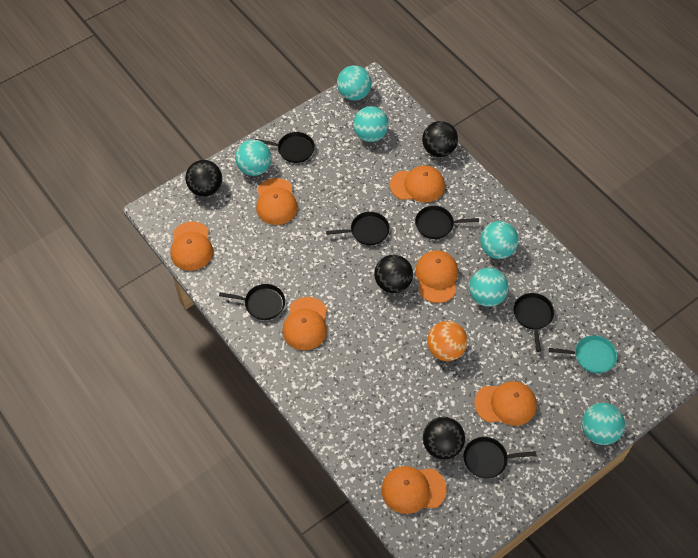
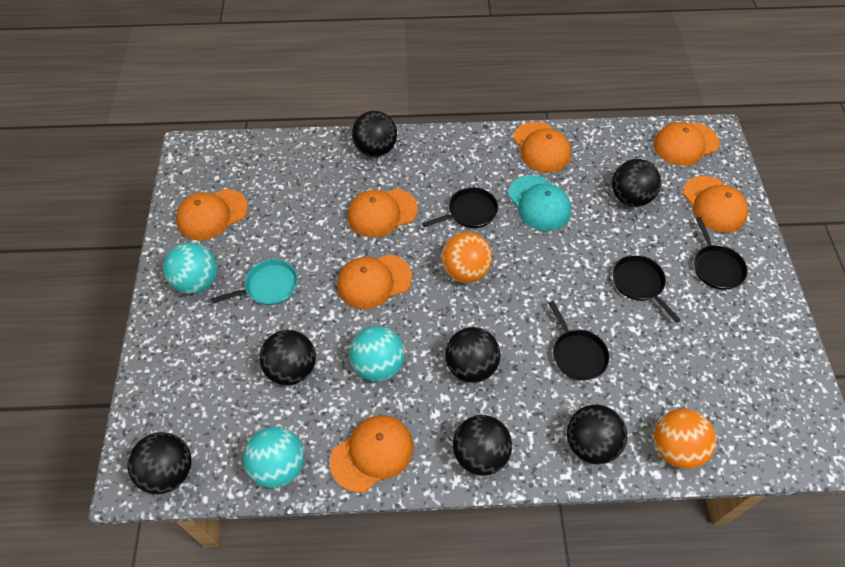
black ball: [185,160,222,197] [374,255,413,293] [422,121,458,157] [423,417,465,459] = 4 -> [128,432,191,494] [260,330,316,385] [352,111,397,157] [445,327,501,383] [453,415,512,476] [567,405,627,465] [612,159,661,207] = 7
black pan: [219,284,285,320] [255,132,315,163] [326,212,390,245] [415,206,479,239] [464,437,536,479] [513,293,554,352] = 6 -> [422,187,498,228] [548,301,610,381] [613,255,681,323] [694,217,748,290] = 4
orange ball: [427,321,468,361] = 1 -> [441,232,492,283] [654,409,716,469] = 2
turquoise ball: [235,140,272,176] [337,65,371,101] [353,106,389,142] [469,268,508,307] [480,221,519,259] [582,403,625,445] = 6 -> [163,243,217,294] [243,426,304,488] [349,326,405,382] = 3
turquoise cap: none = 0 -> [508,175,571,231] = 1

